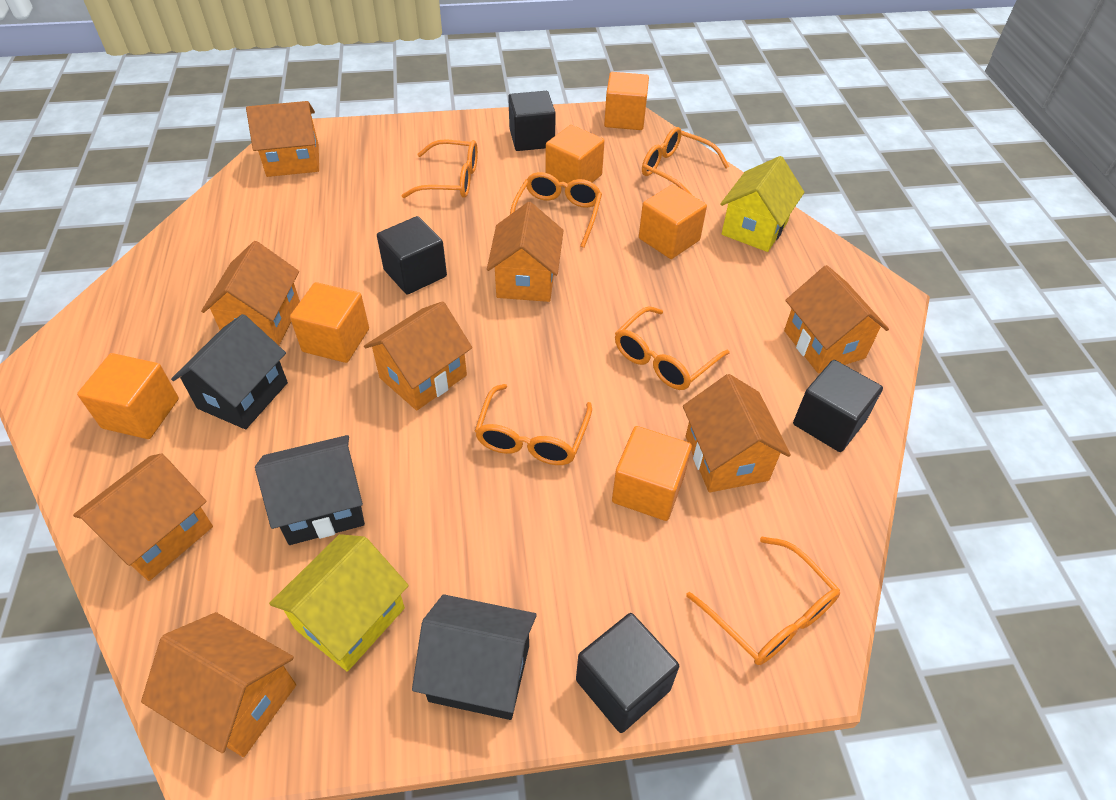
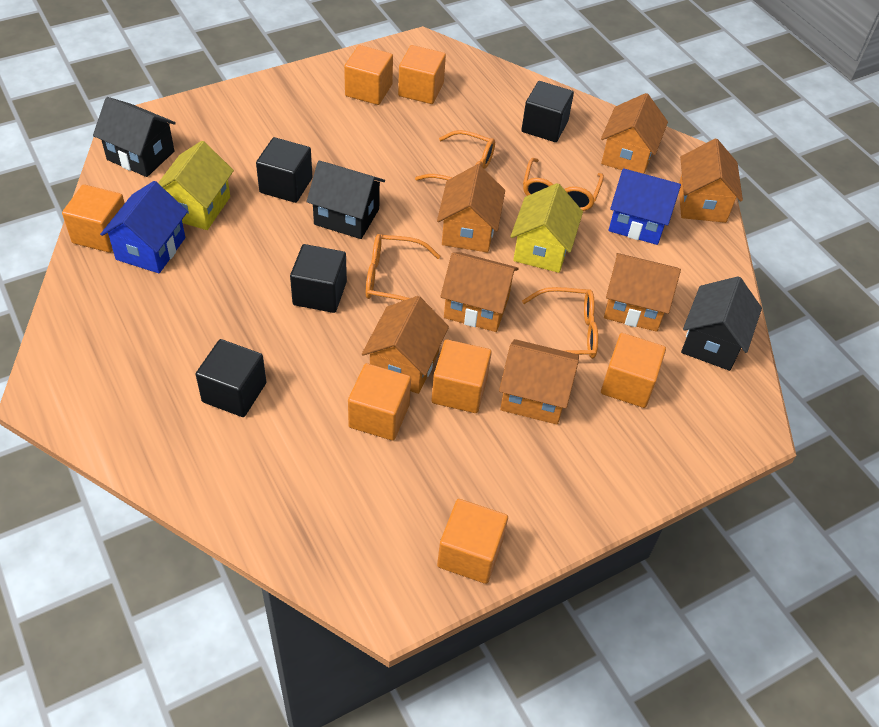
blue house: none = 0 -> [100,181,188,273] [609,168,681,245] = 2
orange cube: [77,353,179,439] [290,282,369,363] [545,125,605,188] [604,72,649,130] [612,426,692,521] [639,184,707,259] = 6 -> [62,184,125,253] [344,45,393,105] [348,363,411,441] [398,45,446,104] [431,339,492,413] [437,499,508,584] [601,333,666,408] = 7
orange glasses: [401,139,478,198] [475,384,592,465] [510,172,602,248] [615,306,729,390] [642,127,729,195] [686,537,840,665] = 6 -> [366,234,440,301] [415,130,495,180] [522,287,598,359] [523,158,604,211] = 4
orange house: [73,453,213,581] [141,612,296,757] [201,241,300,345] [246,101,319,177] [364,301,472,410] [487,202,564,302] [683,374,791,493] [784,265,889,373] = 8 -> [362,296,449,394] [437,164,505,253] [440,252,519,332] [499,339,579,425] [601,93,668,174] [604,253,681,332] [679,138,743,223] = 7

